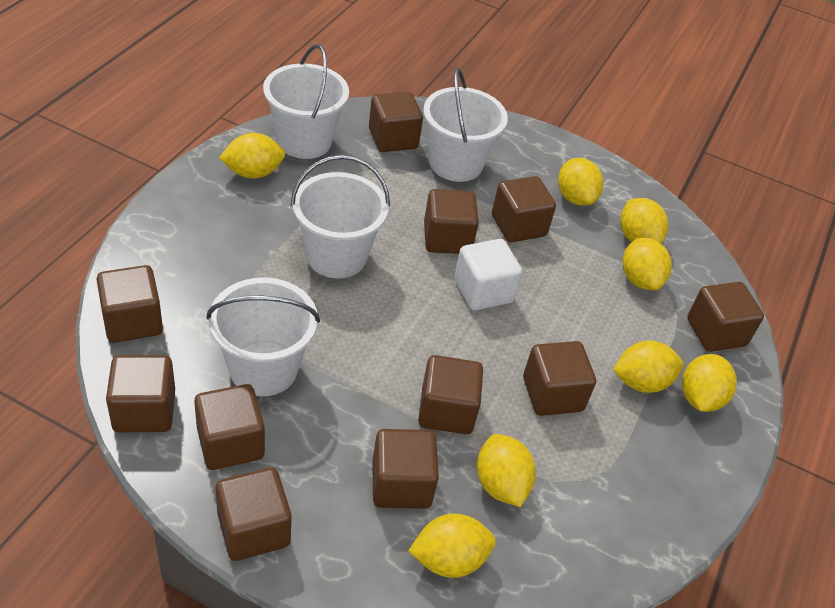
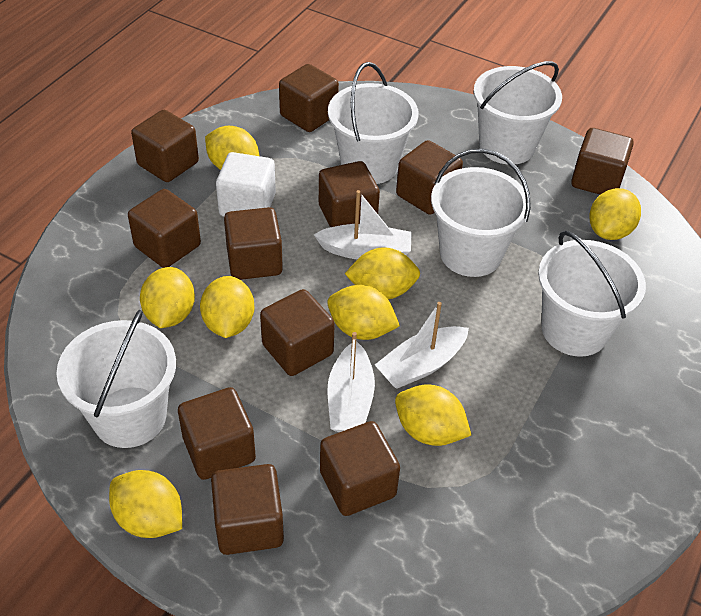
white boat: none = 0 -> [314,190,412,259] [327,332,375,432] [375,302,469,389] = 3
white bucket: [206,277,320,396] [263,44,349,159] [290,155,390,279] [423,68,508,182] = 4 -> [56,310,176,448] [328,62,418,184] [431,148,531,277] [473,61,562,165] [538,231,646,357] = 5

